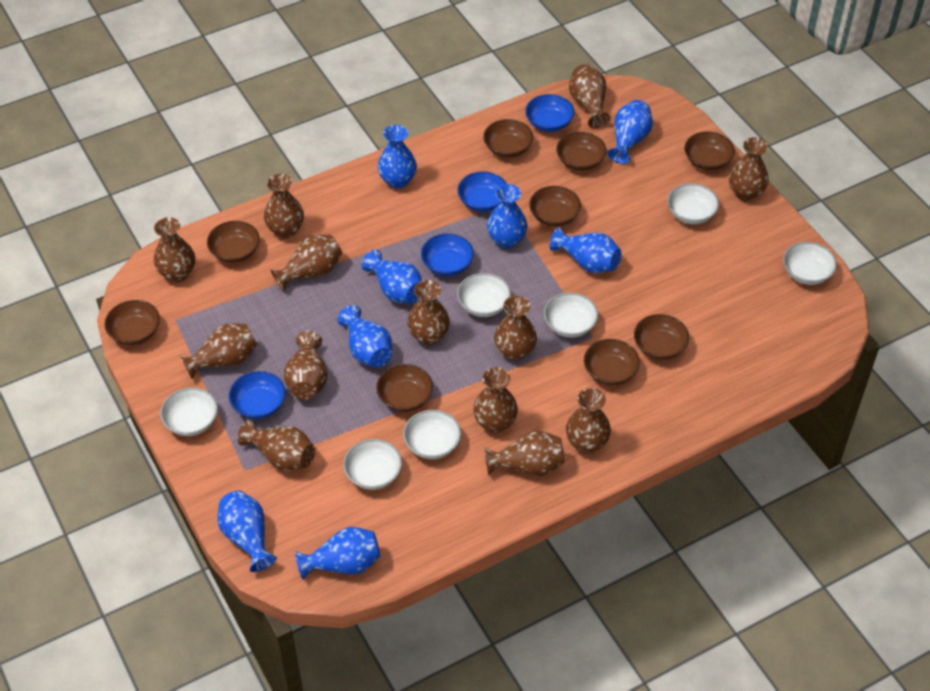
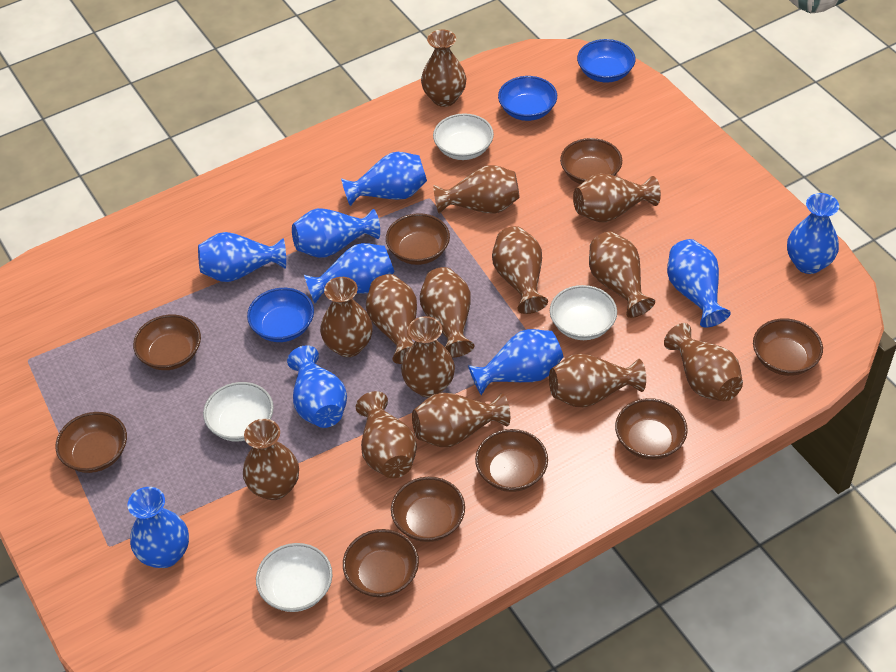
blue bowl: [229,371,286,419] [421,233,474,276] [458,171,507,212] [525,94,574,132] = 4 -> [247,288,314,342] [498,76,557,121] [577,39,635,82] = 3
blue vase: [218,490,277,572] [295,527,380,580] [338,305,392,367] [362,249,422,303] [378,125,417,189] [487,184,527,249] [550,227,622,273] [607,100,653,164] = 8 -> [128,487,189,568] [198,232,286,282] [287,345,347,428] [292,208,380,258] [304,243,395,304] [341,152,427,207] [468,329,563,396] [667,239,731,328] [787,193,839,274] = 9
brown vase: [154,217,195,282] [180,323,257,378] [238,420,315,471] [264,174,304,238] [270,234,342,291] [284,331,328,399] [407,280,450,345] [473,367,518,433] [485,431,565,476] [494,296,537,361] [566,388,611,454] [569,64,611,128] [729,137,769,201] = 13 -> [243,419,299,500] [320,277,373,357] [356,391,417,478] [366,274,417,364] [401,316,455,398] [412,393,510,447] [420,267,474,358] [421,30,466,107] [433,165,520,214] [492,226,548,314] [549,353,646,407] [573,173,661,222] [589,231,655,318] [664,323,743,401] = 14
white bowl: [160,388,218,436] [343,439,402,490] [403,410,461,459] [457,273,511,317] [544,293,598,338] [667,183,719,224] [783,242,837,285] = 7 -> [203,382,274,442] [256,543,333,612] [433,114,494,160] [550,285,617,340] = 4

